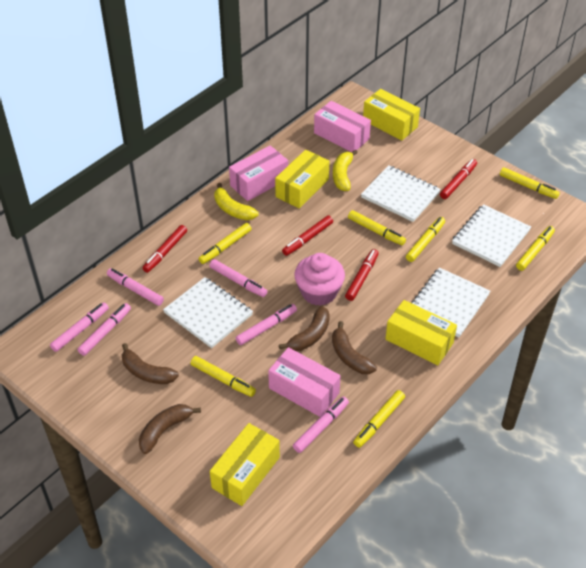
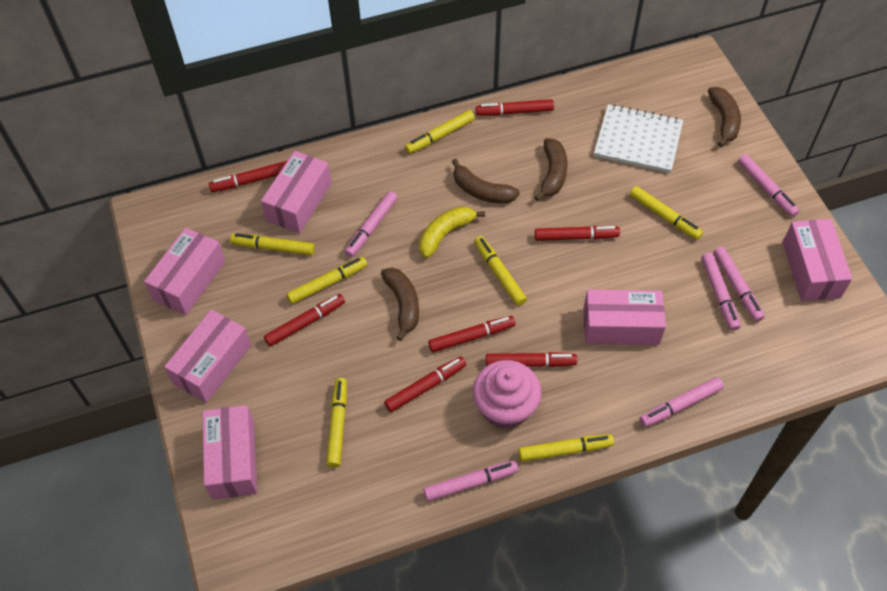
pink box: [229,145,288,201] [268,347,341,417] [314,101,371,152] = 3 -> [144,228,226,315] [164,309,251,403] [202,405,257,500] [261,151,332,233] [583,290,666,345] [783,219,852,301] = 6
red marker: [142,225,187,273] [282,216,333,256] [345,249,379,301] [440,159,477,199] = 4 -> [209,161,287,192] [264,294,345,347] [384,356,466,412] [428,316,515,352] [476,99,554,116] [486,352,577,367] [535,226,620,241] = 7
white notebook: [163,277,253,348] [361,165,441,222] [412,267,490,337] [452,204,531,267] = 4 -> [594,104,683,173] = 1
yellow banana: [214,183,259,220] [333,149,358,191] = 2 -> [419,206,485,258] = 1
yellow box: [210,423,280,506] [275,150,329,208] [363,89,420,140] [385,300,457,365] = 4 -> none = 0

